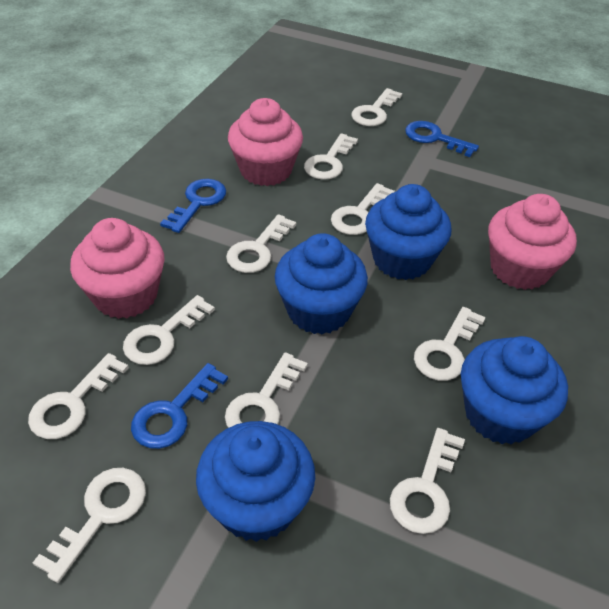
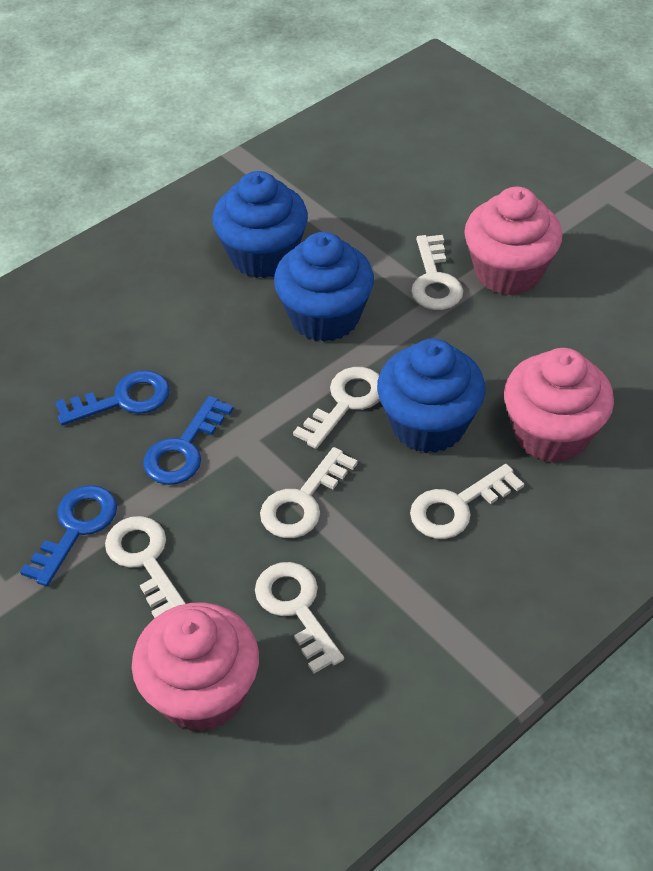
blue cupcake: [196,421,315,542] [275,233,368,334] [365,184,451,280] [461,336,568,445] = 4 -> [212,171,308,278] [274,232,374,342] [377,339,486,453] = 3
white key: [28,353,129,439] [33,468,146,583] [123,295,215,365] [225,352,308,428] [226,214,296,273] [304,133,358,180] [331,183,395,235] [351,88,402,126] [390,428,465,534] [414,307,486,381] = 10 -> [105,516,186,618] [255,562,344,673] [260,447,358,538] [293,367,380,449] [410,464,524,539] [411,235,463,310] = 6

